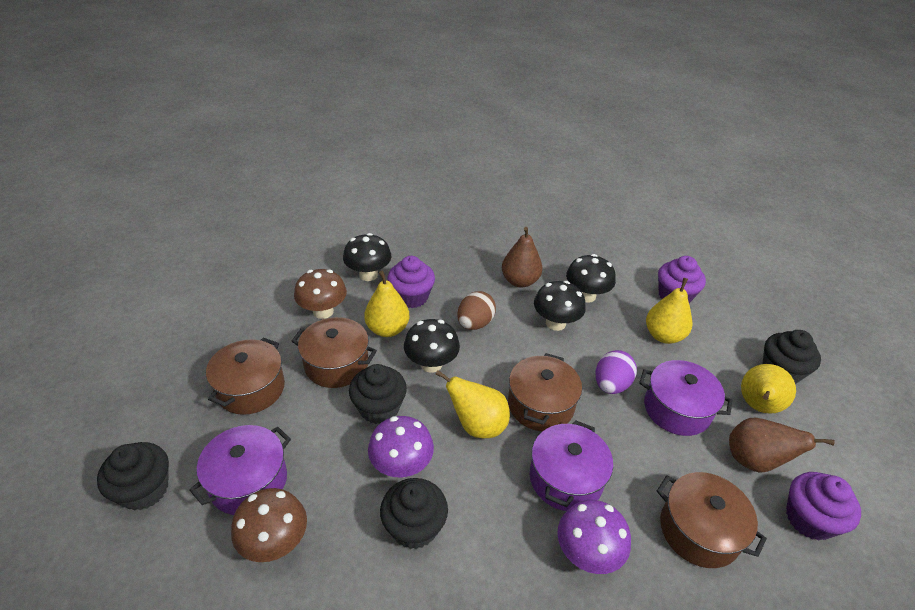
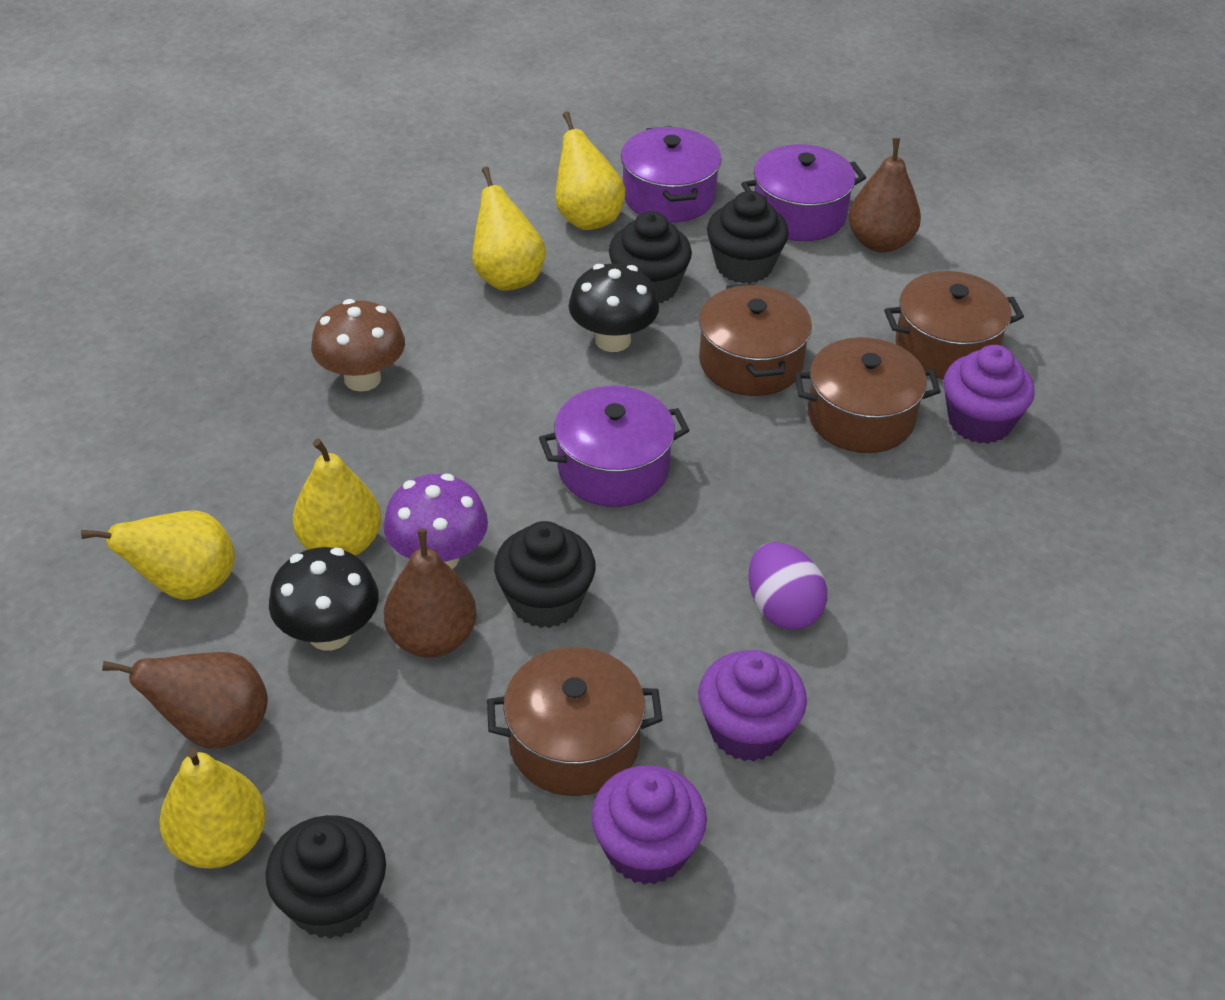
black mushroom: [343,233,391,281] [404,319,460,373] [534,281,586,331] [566,254,616,303] = 4 -> [269,547,379,651] [568,263,659,352] = 2
brown egg: [458,291,496,330] = 1 -> none = 0
brown mushroom: [231,488,307,562] [294,269,347,319] = 2 -> [311,299,405,392] = 1
brown pear: [502,227,543,287] [729,418,835,473] = 2 -> [102,652,268,749] [384,528,477,657] [848,138,921,253] = 3
purple mushroom: [368,416,434,477] [557,500,631,574] = 2 -> [383,474,488,569] = 1
yellow pear: [364,271,409,337] [435,370,510,438] [646,278,692,344] [741,364,796,414] = 4 -> [81,510,235,600] [159,747,266,868] [293,439,381,556] [472,167,546,290] [555,112,625,230] = 5

